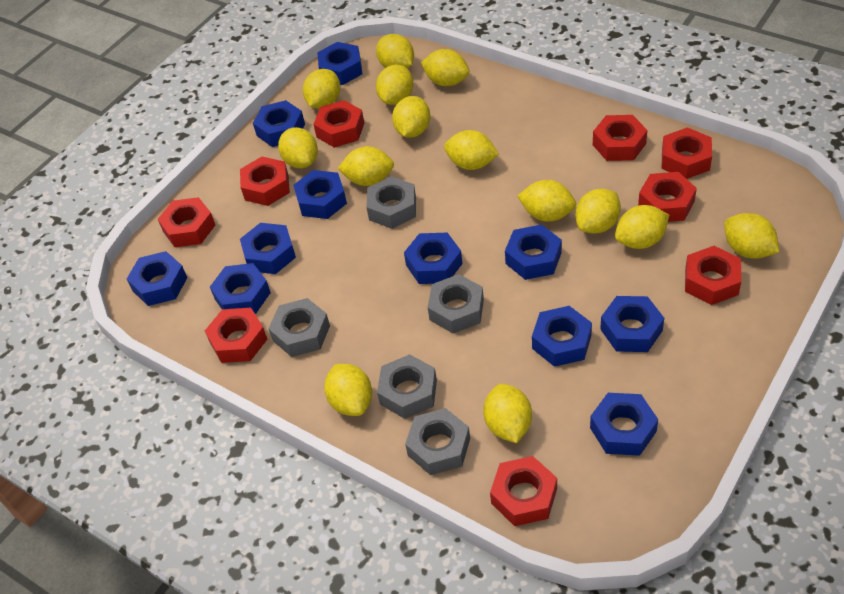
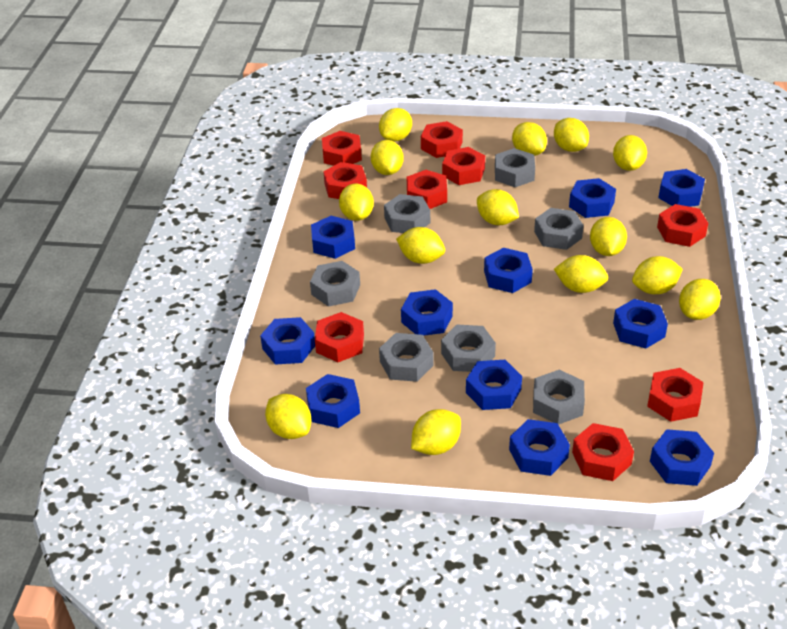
grey nut: [268,298,330,357] [366,176,416,229] [377,354,437,419] [405,408,470,475] [428,274,484,333] = 5 -> [310,261,360,307] [379,333,434,382] [384,194,430,233] [441,324,496,372] [495,148,535,187] [533,370,585,425] [534,208,584,250] = 7

